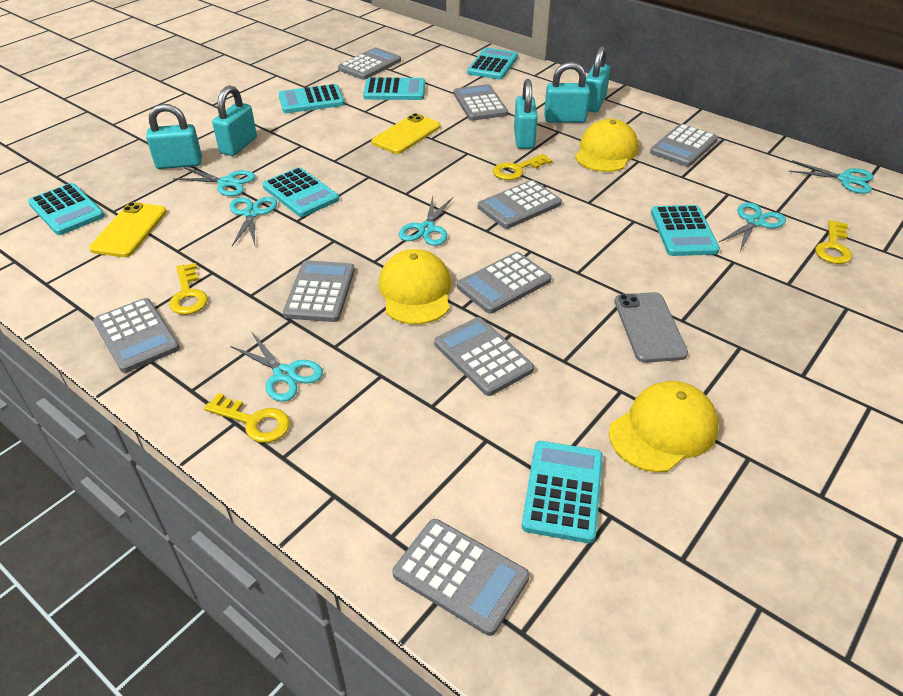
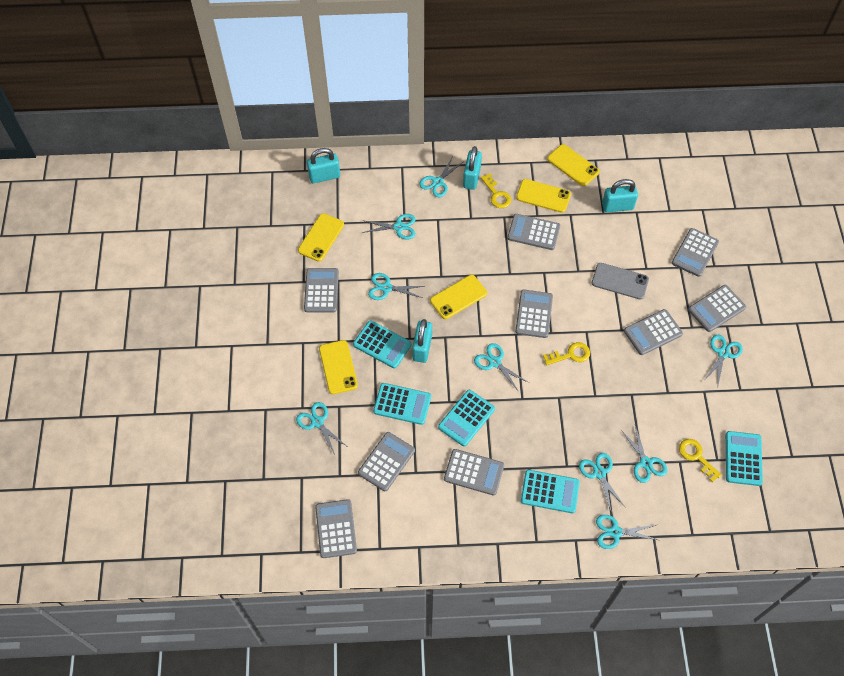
turquoise calculator: [28,183,105,235] [262,167,339,217] [278,84,344,113] [363,77,425,100] [467,48,518,80] [522,441,603,543] [651,205,720,256] = 7 -> [353,320,412,369] [373,383,431,425] [438,390,495,447] [521,470,580,513] [725,431,763,486] = 5
turquoise padlock: [146,104,202,169] [212,85,257,156] [514,79,538,149] [544,62,590,123] [585,46,610,112] = 5 -> [307,148,340,183] [412,319,432,363] [463,146,482,190] [602,179,638,212] = 4
turquoise scissors: [173,167,255,196] [230,197,277,246] [230,333,323,402] [399,196,453,246] [719,202,786,251] [789,160,874,194] = 6 -> [296,402,346,454] [362,214,415,239] [368,273,424,300] [419,156,463,198] [474,343,529,392] [579,453,626,511] [596,515,658,549] [621,426,667,483] [704,335,743,385] = 9
yellow cap: [379,249,451,325] [575,119,639,172] [609,381,718,473] = 3 -> none = 0
yellow key: [169,263,208,315] [204,393,290,443] [493,154,552,180] [815,220,852,264] = 4 -> [481,173,511,208] [543,342,590,365] [679,439,722,482] = 3
yellow phone: [89,202,167,257] [372,113,440,154] = 2 -> [298,213,344,262] [319,340,358,394] [430,275,487,319] [516,179,571,213] [547,144,600,186] = 5

